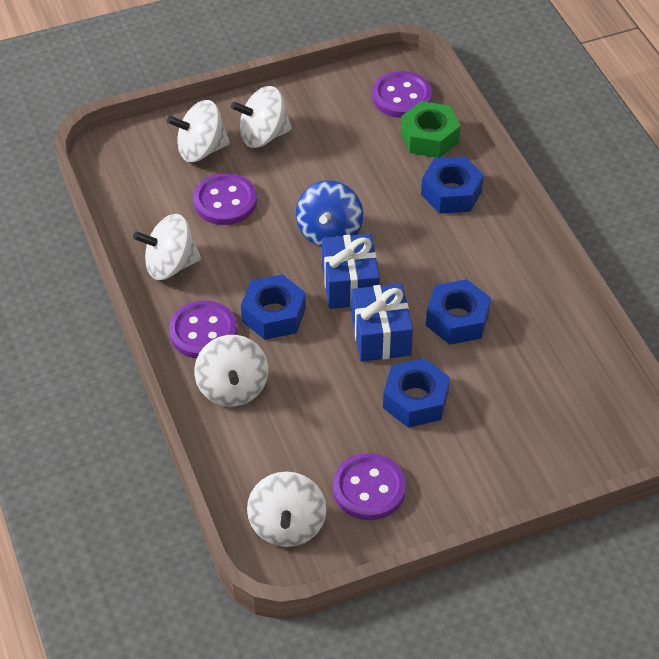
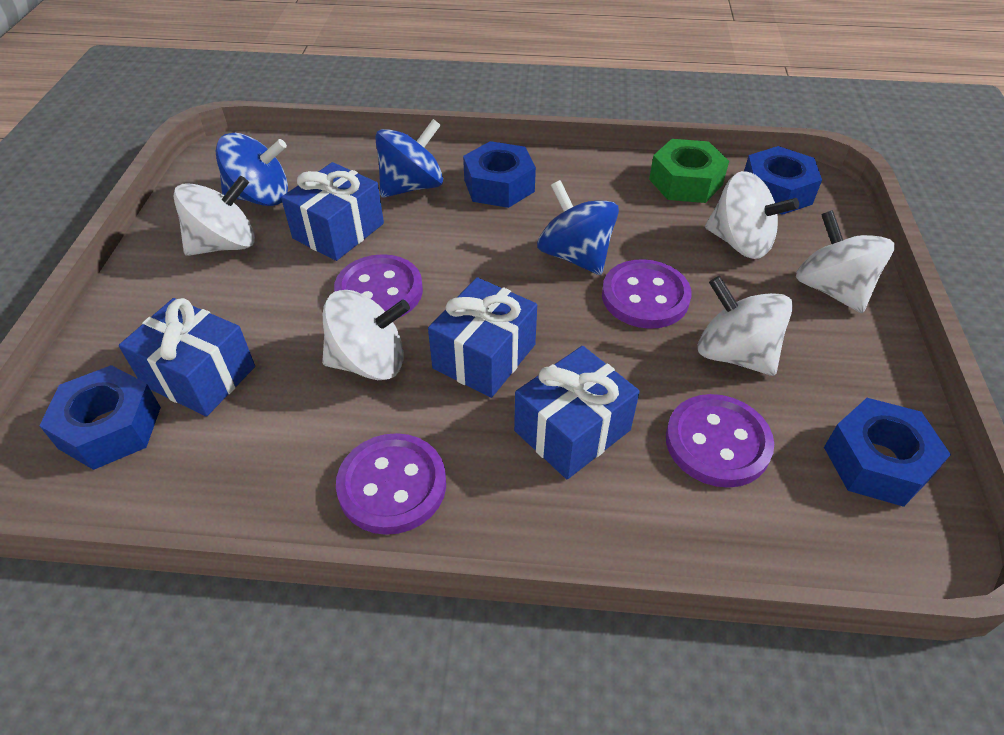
blue gift: [322,234,380,309] [351,283,413,362] = 2 -> [119,298,255,416] [281,162,384,261] [428,277,537,398] [514,346,640,479] = 4
blue spinning top: [296,180,363,247] = 1 -> [215,133,288,206] [375,119,443,198] [537,180,619,275] = 3

